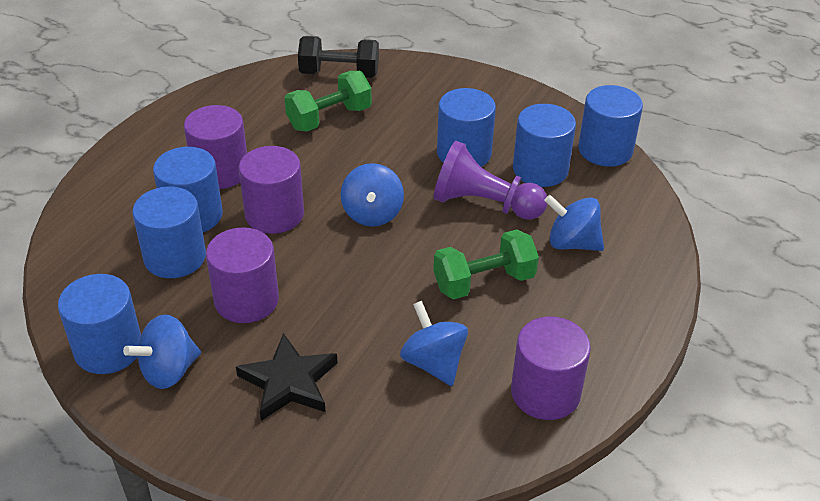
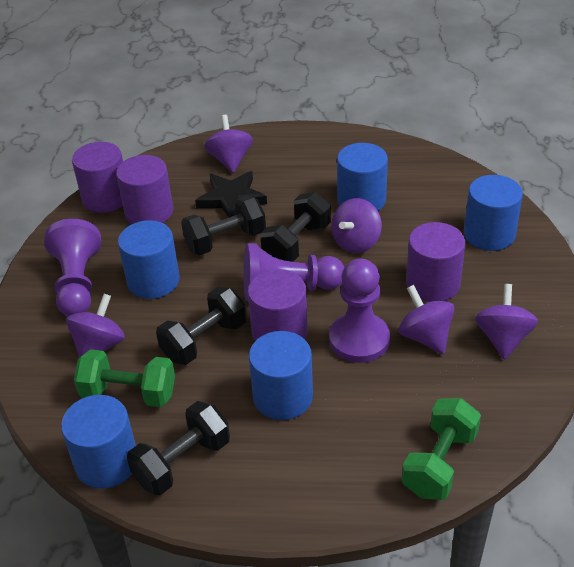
black dumbbell: [298,36,379,78] = 1 -> [127,401,230,495] [156,287,247,365] [181,196,266,255] [260,192,331,262] = 4
blue cylinder: [58,274,141,374] [132,187,206,278] [153,147,223,232] [437,88,496,167] [513,104,576,187] [578,85,643,167] = 6 -> [61,395,136,489] [118,220,180,299] [249,331,313,420] [337,143,388,211] [464,175,523,251] = 5
blue spinning top: [123,314,201,389] [341,163,404,227] [400,301,468,386] [544,195,604,251] = 4 -> none = 0
purple pawn: [434,141,547,220] = 1 -> [44,219,101,316] [243,243,344,302] [329,258,390,363] = 3
purple spinning top: none = 0 -> [66,294,125,358] [204,115,253,173] [332,198,382,253] [398,285,455,354] [475,284,538,360] = 5

